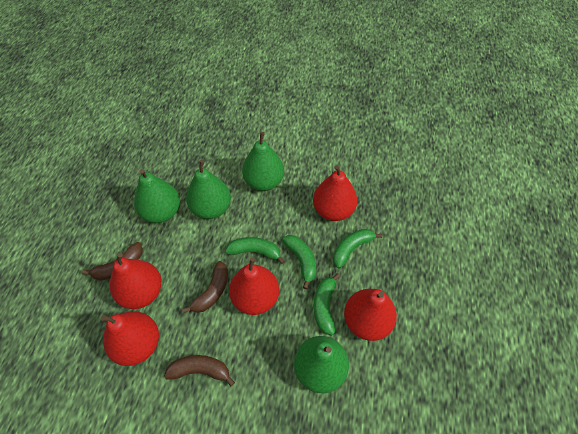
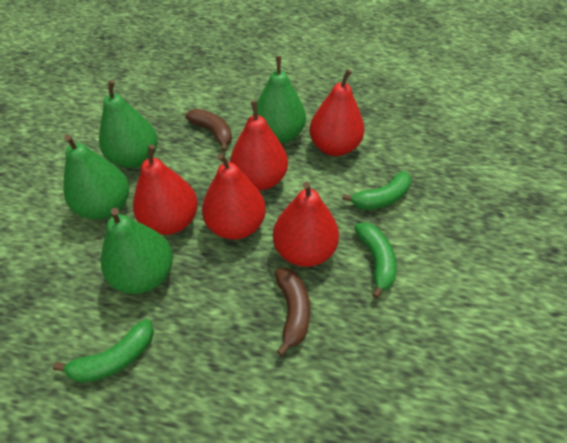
brown banana: [82,242,143,281] [164,355,235,386] [182,261,228,313] = 3 -> [185,109,232,152] [275,268,310,356] = 2
green banana: [225,237,285,264] [282,235,316,289] [314,273,340,335] [333,229,382,268] = 4 -> [53,319,154,383] [342,171,411,210] [354,222,397,299] = 3

